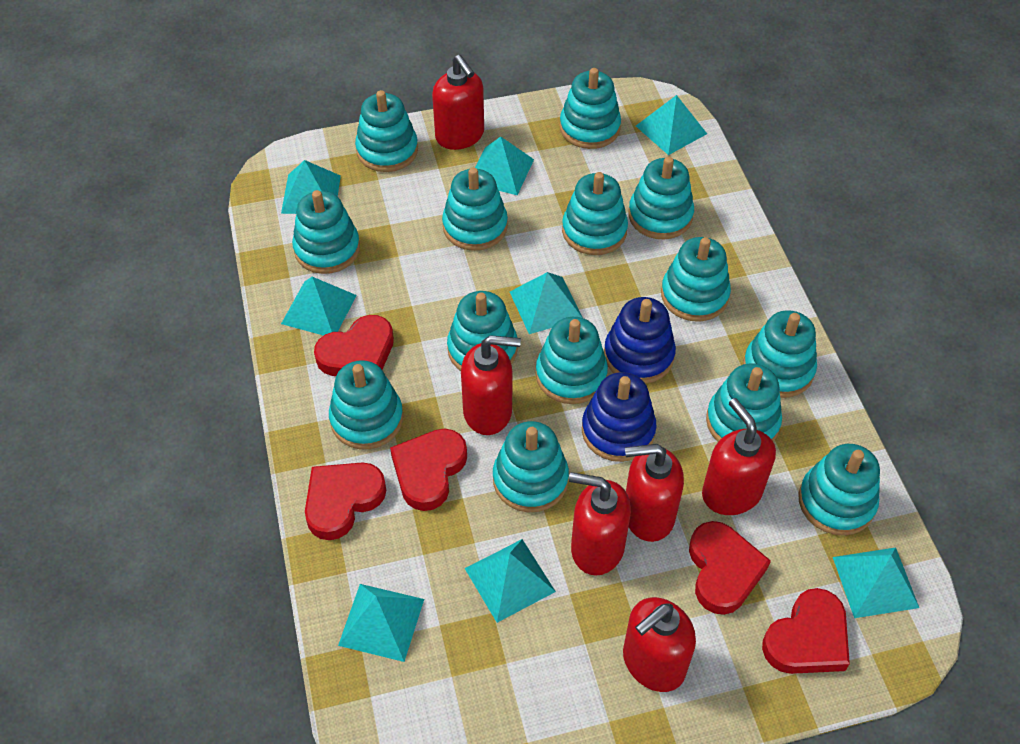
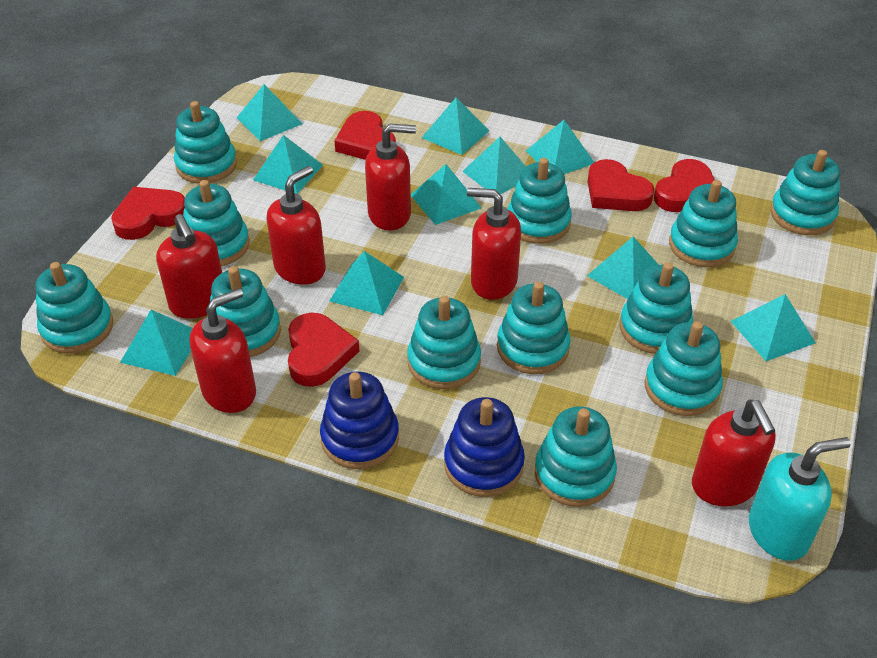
turquoise pyramid: [281,160,341,214] [281,277,357,336] [338,584,424,662] [465,539,556,623] [475,137,534,195] [510,272,583,334] [636,95,707,155] [833,547,919,618] = 8 -> [120,310,193,376] [237,84,302,141] [253,135,323,194] [329,251,404,315] [411,164,481,225] [422,97,489,155] [462,137,526,194] [526,120,594,174] [587,236,659,299] [731,294,815,361] = 10
turquoise soap dispenser: none = 0 -> [749,437,851,561] = 1
turquoise stacking toy: [292,190,360,274] [329,360,403,449] [355,90,418,172] [442,167,508,251] [447,291,518,371] [493,421,569,512] [536,317,608,404] [560,68,621,149] [562,172,628,255] [628,156,694,240] [661,237,731,321] [706,364,782,442] [743,310,817,398] [798,444,880,536] = 14 -> [35,262,113,353] [174,101,237,184] [183,180,250,266] [210,266,281,357] [407,296,481,389] [497,282,570,374] [507,158,572,244] [535,407,617,507] [619,262,693,354] [644,321,723,416] [669,180,738,267] [770,150,840,235] = 12

